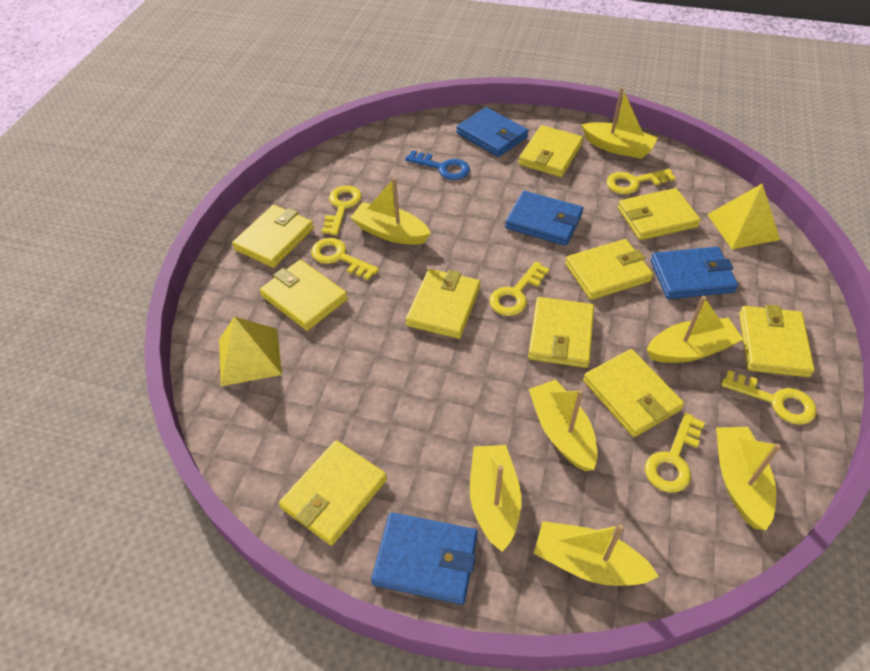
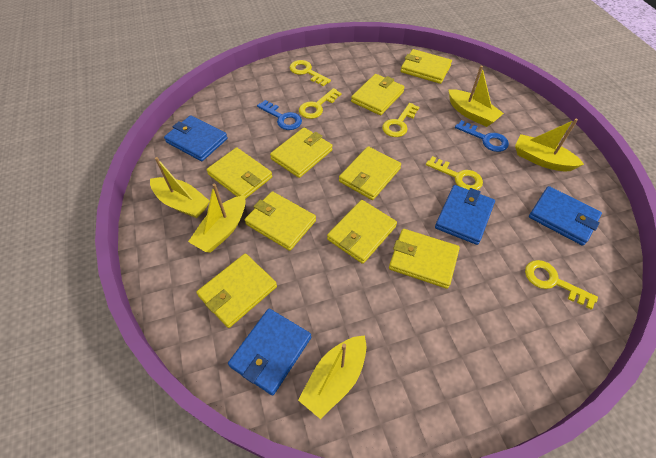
blue key: [405,150,470,180] = 1 -> [257,100,302,130] [455,120,509,152] = 2
yellow boat: [350,177,431,245] [470,445,521,552] [529,379,598,471] [534,521,659,586] [581,87,657,159] [646,296,743,363] [716,427,781,531] = 7 -> [150,157,210,218] [188,183,246,253] [298,335,367,419] [448,66,504,127] [515,119,584,171] = 5
yellow key: [311,238,379,280] [322,186,362,235] [489,262,550,316] [607,169,676,194] [645,413,705,492] [721,370,817,425] = 6 -> [290,60,331,86] [299,88,341,119] [382,103,419,137] [426,156,483,190] [525,260,598,310] = 5
yellow pyramid: [219,316,282,386] [707,184,780,249] = 2 -> none = 0
yellow wallet: [232,205,314,268] [260,260,348,331] [279,440,387,546] [406,269,480,339] [518,125,583,177] [528,297,594,368] [565,239,653,300] [583,349,684,437] [618,188,701,240] [739,304,815,377] = 10 -> [197,253,277,328] [206,147,272,199] [245,191,316,251] [270,127,333,178] [327,200,397,264] [339,146,401,200] [351,74,405,115] [389,229,460,289] [401,49,452,84] = 9

